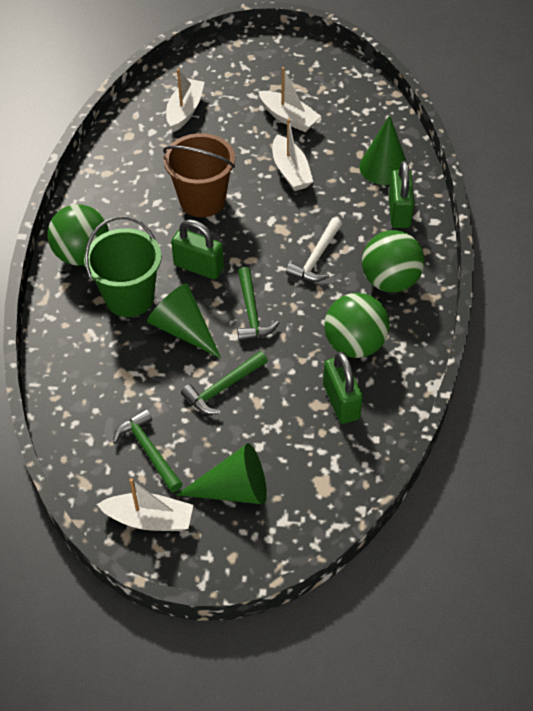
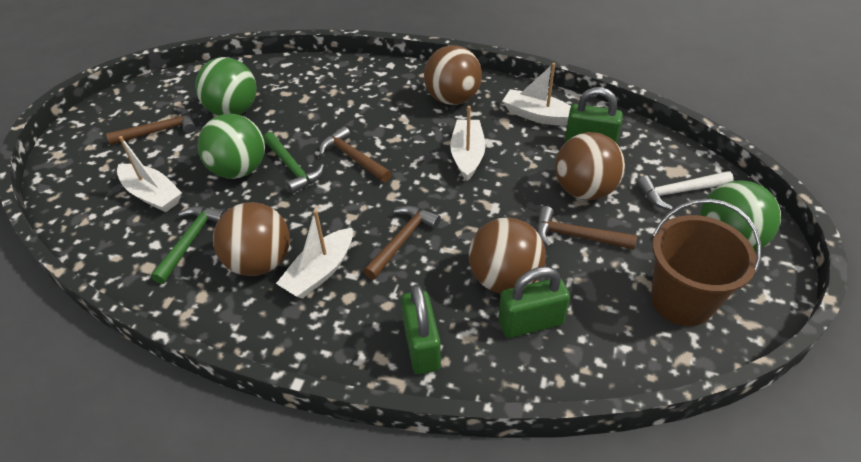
brown ball: none = 0 -> [213,202,290,276] [424,45,482,105] [469,217,546,293] [555,132,625,200] = 4
brown hammer: none = 0 -> [106,107,196,145] [319,126,392,182] [363,206,441,280] [537,206,637,250] = 4
green bucket: [84,216,162,317] = 1 -> none = 0
green cone: [147,283,221,358] [176,443,267,504] [359,115,407,185] = 3 -> none = 0
green hammer: [113,409,183,492] [181,351,268,415] [237,267,279,341] = 3 -> [151,206,226,284] [263,132,324,194] = 2

